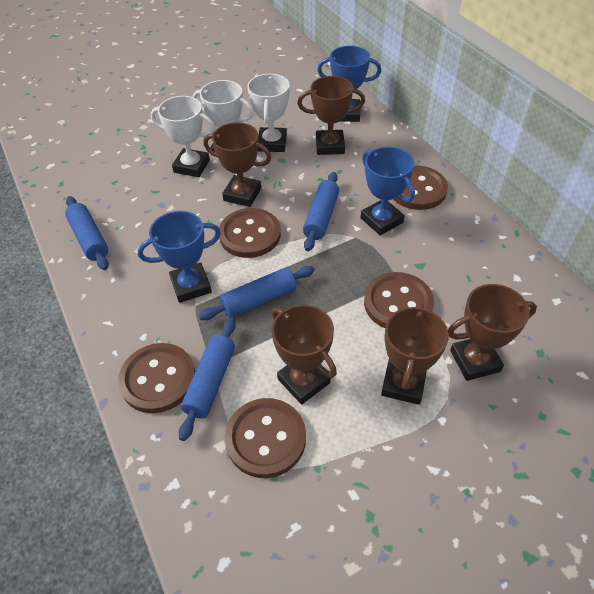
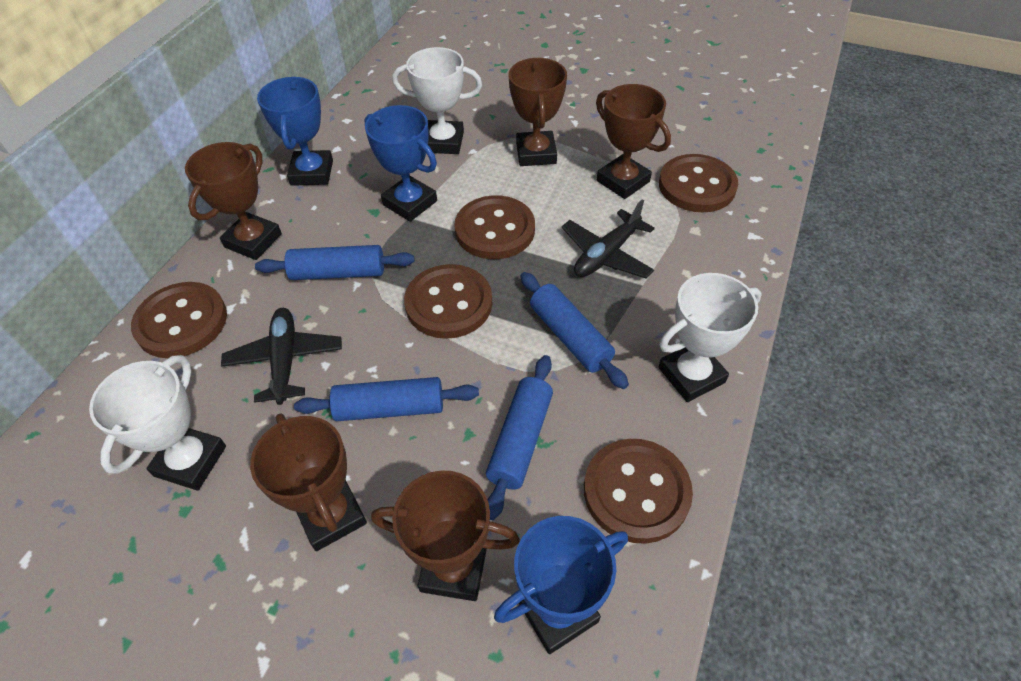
black plane: none = 0 -> [221,308,342,405] [562,199,655,278] = 2

